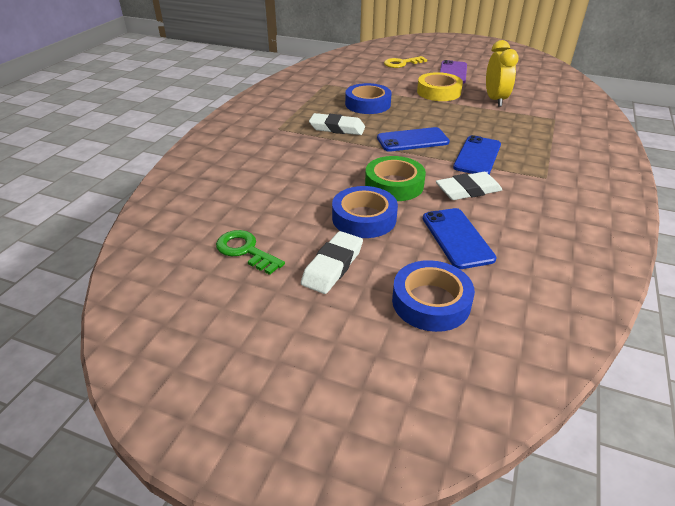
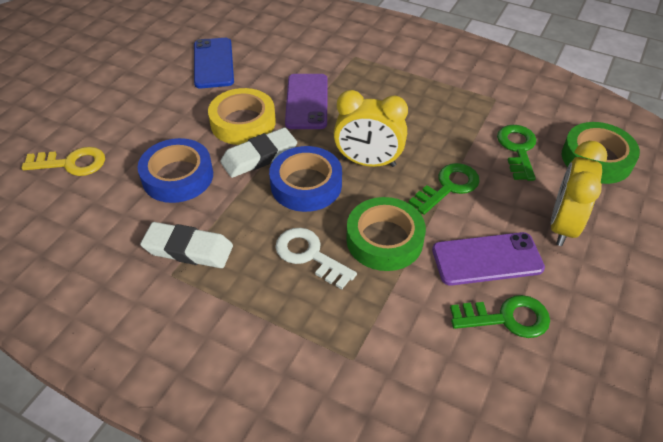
blue phone: [377,127,450,152] [423,208,497,269] [453,135,501,174] = 3 -> [194,38,234,88] = 1
blue tape: [332,186,398,238] [345,83,392,114] [392,260,475,332] = 3 -> [137,138,213,203] [269,146,342,212] = 2
green key: [216,230,285,275] = 1 -> [409,163,480,215] [450,295,550,338] [497,125,536,181] = 3
green tape: [365,156,426,201] = 1 -> [346,197,426,271] [562,122,640,184] = 2
purple phone: [440,60,467,84] = 1 -> [285,74,328,129] [432,232,545,286] = 2
white eraser: [301,231,363,294] [309,113,365,135] [436,172,502,200] = 3 -> [140,222,233,268] [220,127,297,178] = 2
white key: none = 0 -> [276,228,357,289] = 1
yellow clock: [486,40,519,107] = 1 -> [334,90,408,167] [551,141,607,246] = 2

